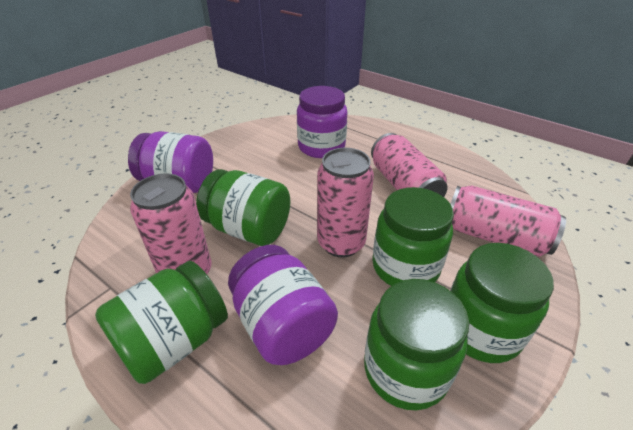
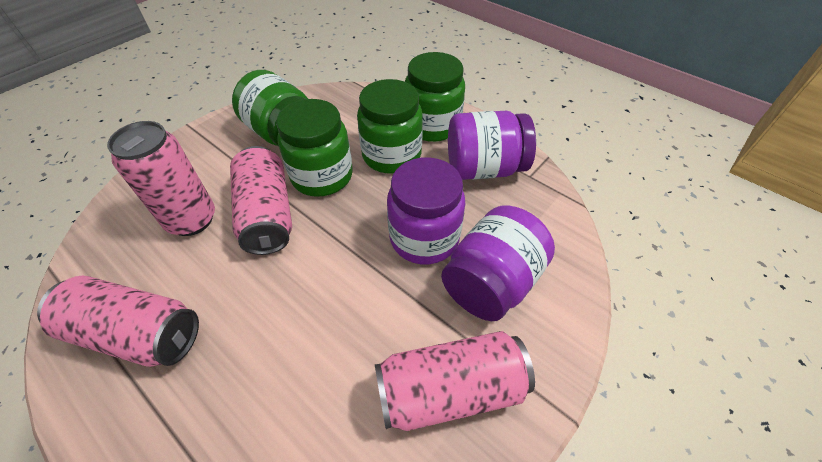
green jar: [95,261,228,384] [196,169,290,246] [364,279,469,410] [372,187,454,286] [450,243,554,363] = 5 -> [232,70,308,146] [276,99,353,197] [357,79,423,174] [405,52,465,142] = 4

